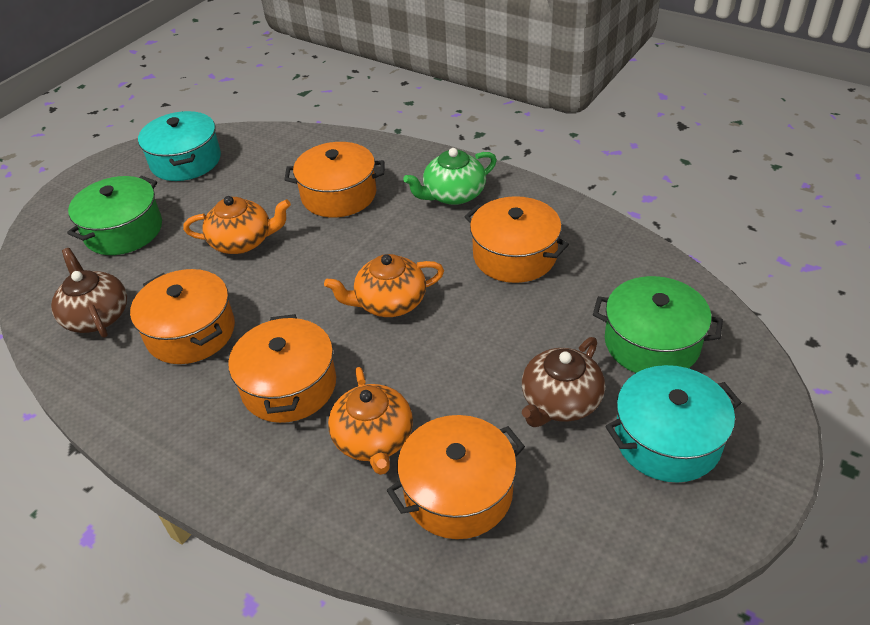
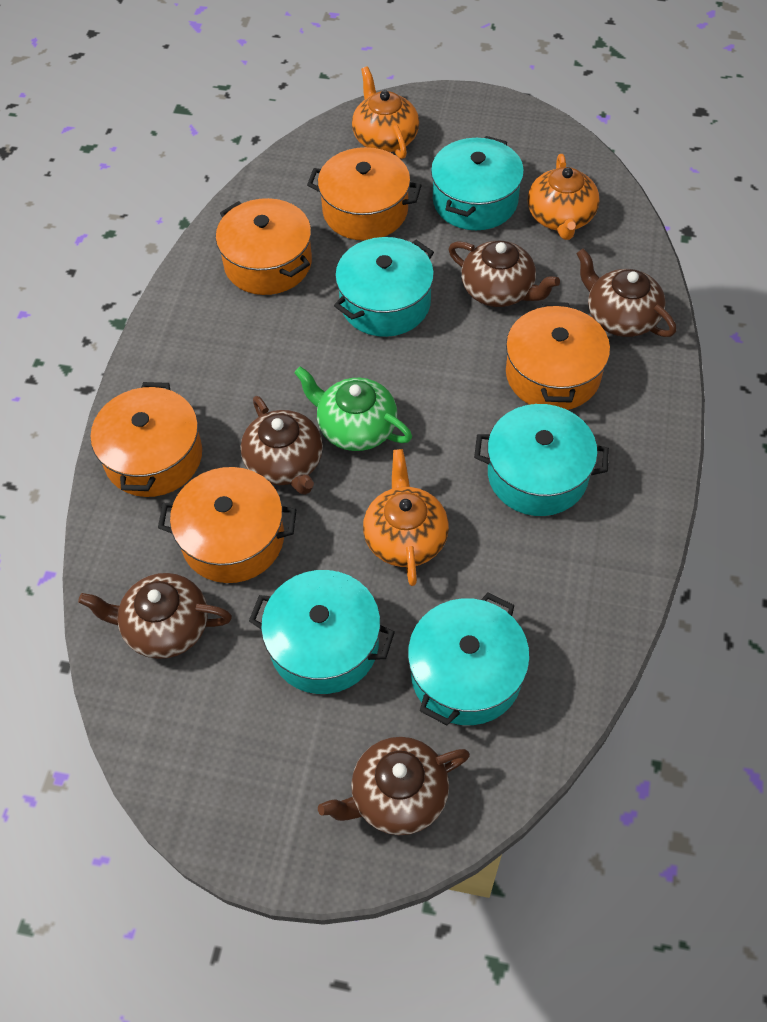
brown teapot: [51,248,127,338] [522,337,605,427] = 2 -> [78,573,232,659] [241,396,323,495] [318,737,470,835] [449,241,560,307] [576,248,676,337] = 5
green pot: [67,176,162,255] [593,276,723,373] = 2 -> none = 0
turquoise pot: [138,111,221,181] [605,365,742,483] = 2 -> [249,570,395,694] [334,237,434,337] [408,593,530,725] [431,136,524,230] [474,404,609,516] = 5

